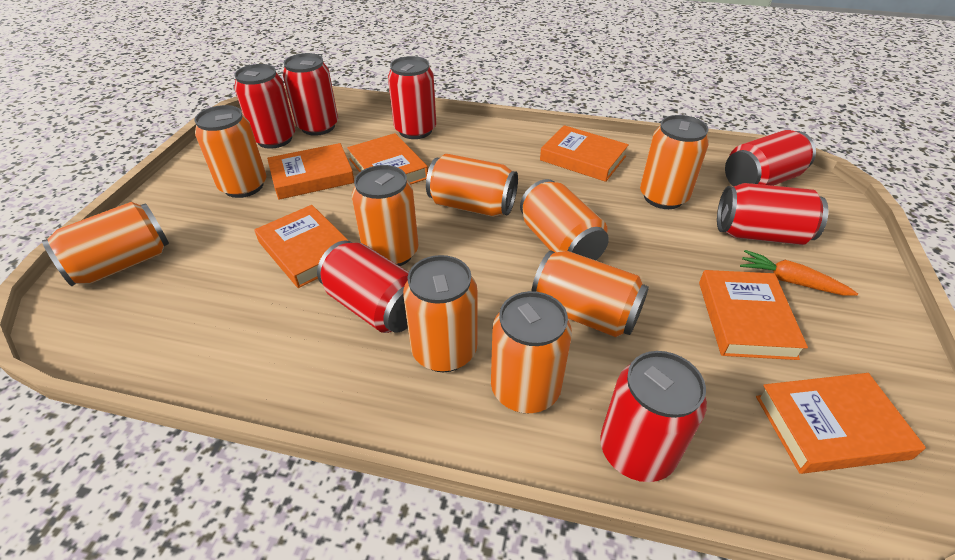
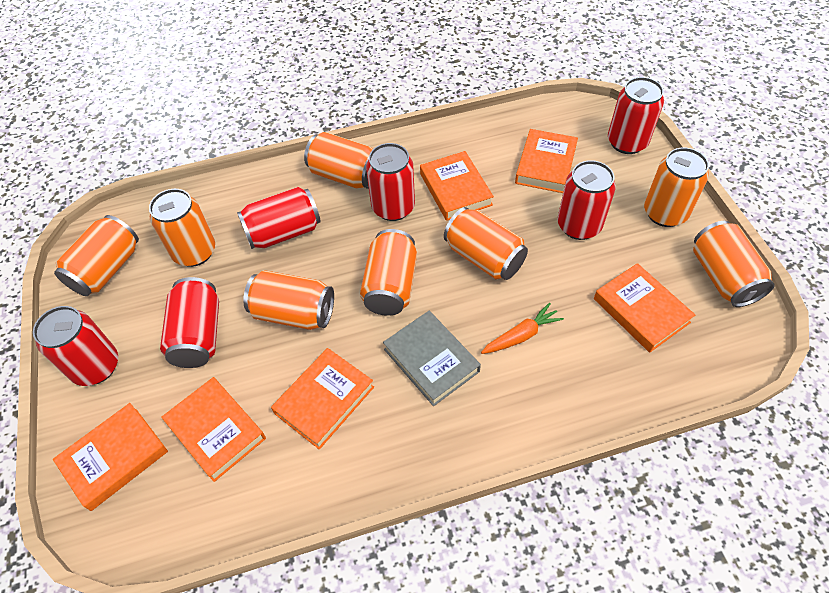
grey book: none = 0 -> [383,311,481,406] = 1
orange can: [42,202,169,286] [194,105,267,198] [352,165,419,266] [403,255,478,372] [426,154,518,217] [491,291,572,413] [520,179,609,260] [531,250,649,337] [640,115,709,209] = 9 -> [54,215,139,296] [149,189,215,267] [243,270,334,330] [304,132,373,189] [360,229,417,316] [444,207,528,280] [644,147,709,227] [693,221,774,307] = 8
red can: [234,64,295,149] [283,53,338,136] [317,240,409,333] [388,56,436,139] [600,351,707,482] [717,183,828,245] [725,130,816,187] = 7 -> [33,306,118,386] [160,277,219,368] [237,187,321,249] [366,143,415,221] [557,160,616,240] [608,77,664,154] = 6

